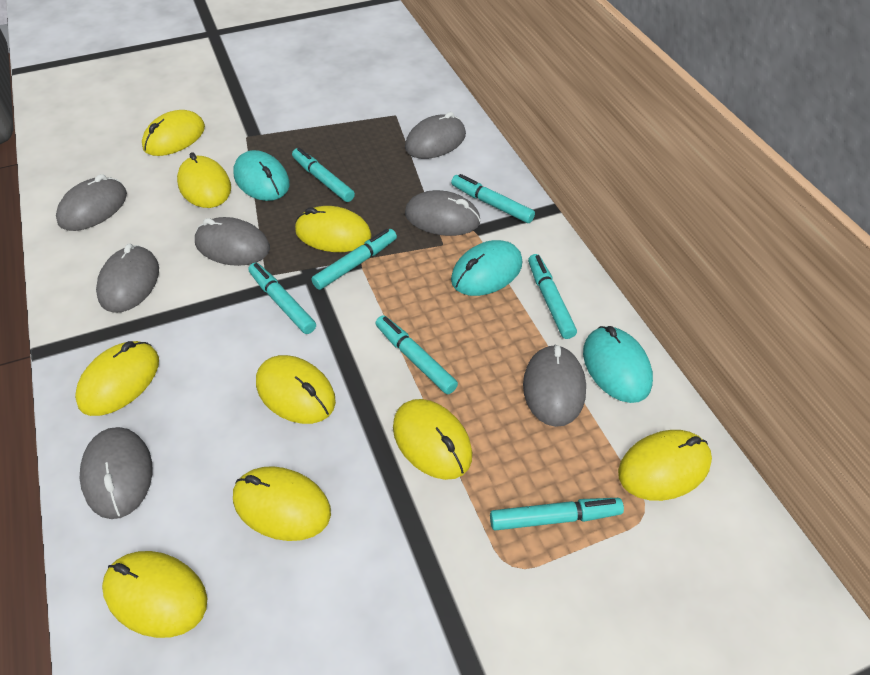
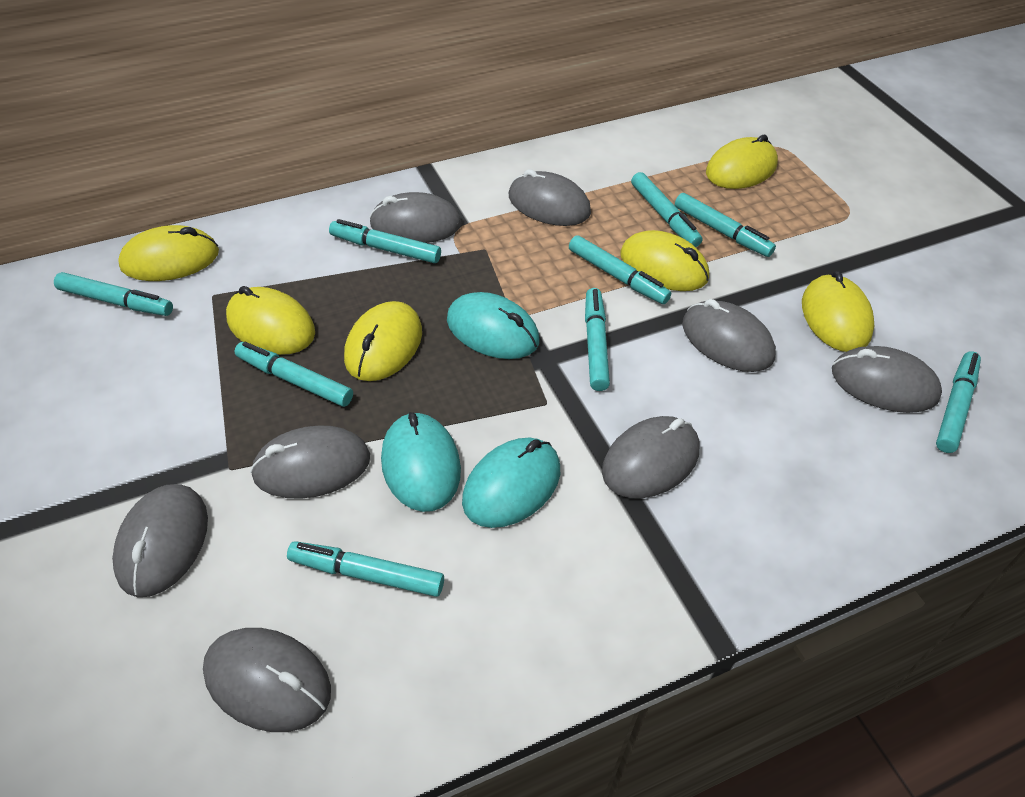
grey mouse: [56,174,127,231] [79,427,152,519] [96,244,159,313] [195,217,270,266] [405,112,466,159] [405,190,481,236] [523,345,586,427] = 7 -> [112,484,208,597] [203,628,331,732] [250,425,370,499] [369,192,462,243] [509,169,591,226] [602,416,700,498] [682,299,776,372] [832,346,942,413] = 8
turquoise marker: [248,263,316,334] [292,148,355,202] [311,229,397,290] [375,315,458,394] [451,174,535,223] [490,498,624,531] [528,254,577,339] = 7 -> [54,272,173,316] [234,342,353,407] [287,541,444,597] [329,219,441,263] [569,235,671,304] [585,288,610,391] [631,172,702,247] [675,193,776,257] [936,351,981,453] = 9
yellow mouse: [75,341,159,416] [102,551,207,638] [142,110,205,156] [177,152,231,208] [233,466,331,541] [256,355,336,424] [295,206,372,252] [393,399,472,480] [618,430,712,501] = 9 -> [118,225,219,281] [226,286,315,355] [344,301,422,381] [620,230,709,291] [706,135,778,189] [802,271,874,352] = 6

